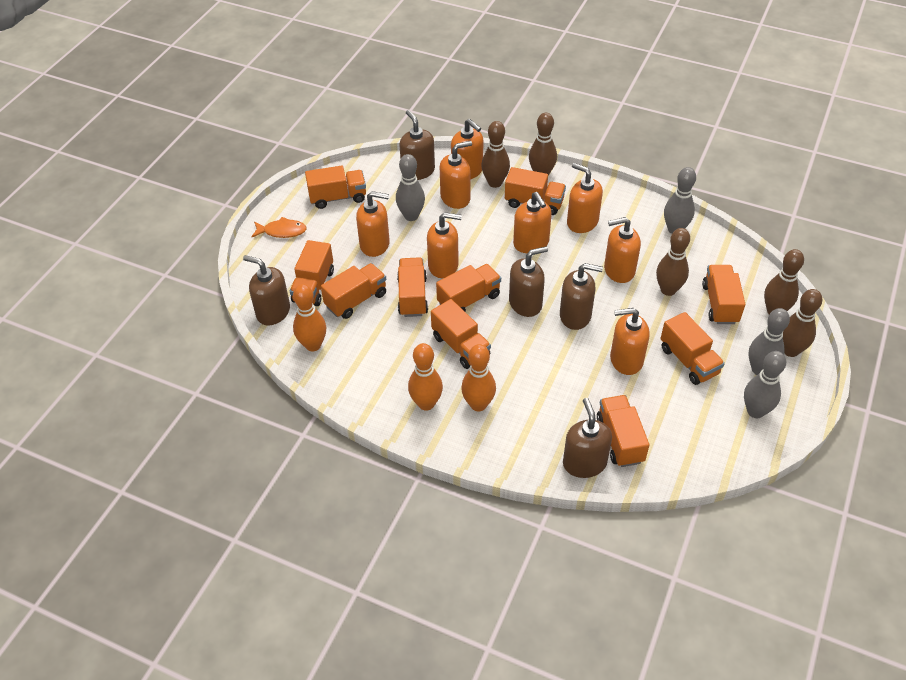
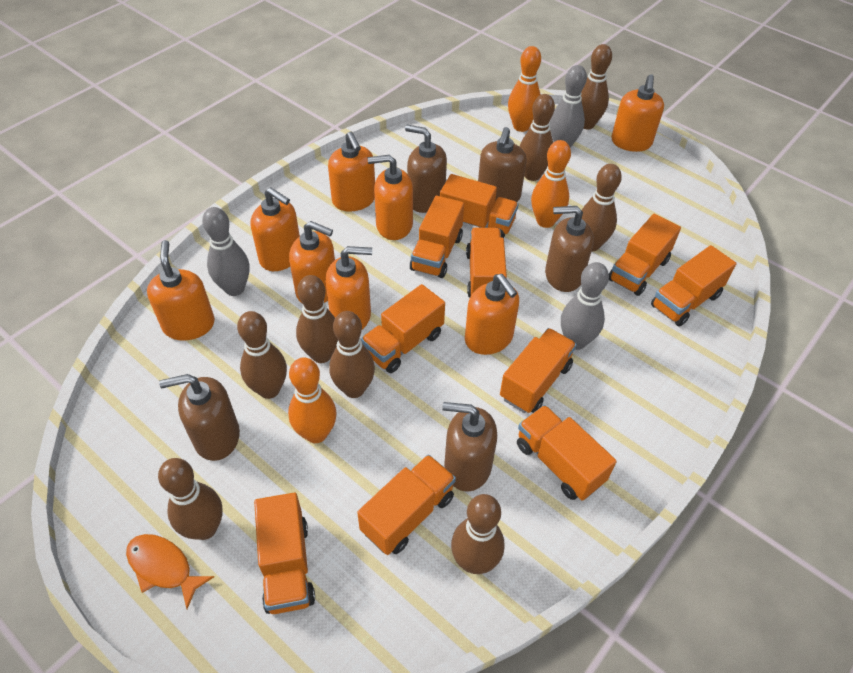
brown bowling pin: [481,121,510,188] [529,113,557,176] [656,228,690,296] [764,249,804,314] [783,289,822,357] = 5 -> [158,458,223,540] [237,311,287,399] [296,275,338,363] [329,311,375,398] [451,494,504,574] [520,94,555,181] [581,44,612,129] [582,164,622,251] = 8
grey bowling pin: [396,154,425,221] [664,167,696,234] [744,351,786,418] [748,308,790,375] = 4 -> [202,207,250,296] [550,65,587,148] [561,262,609,350] = 3

